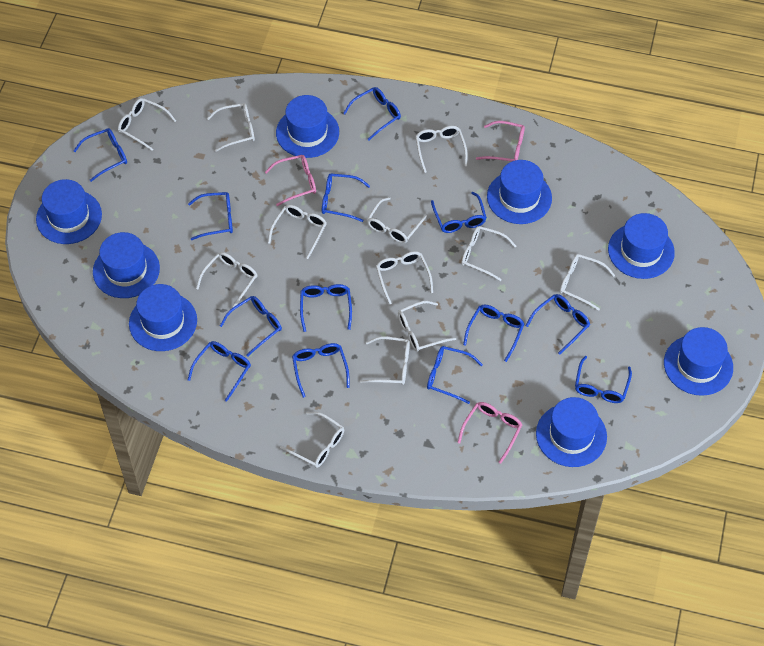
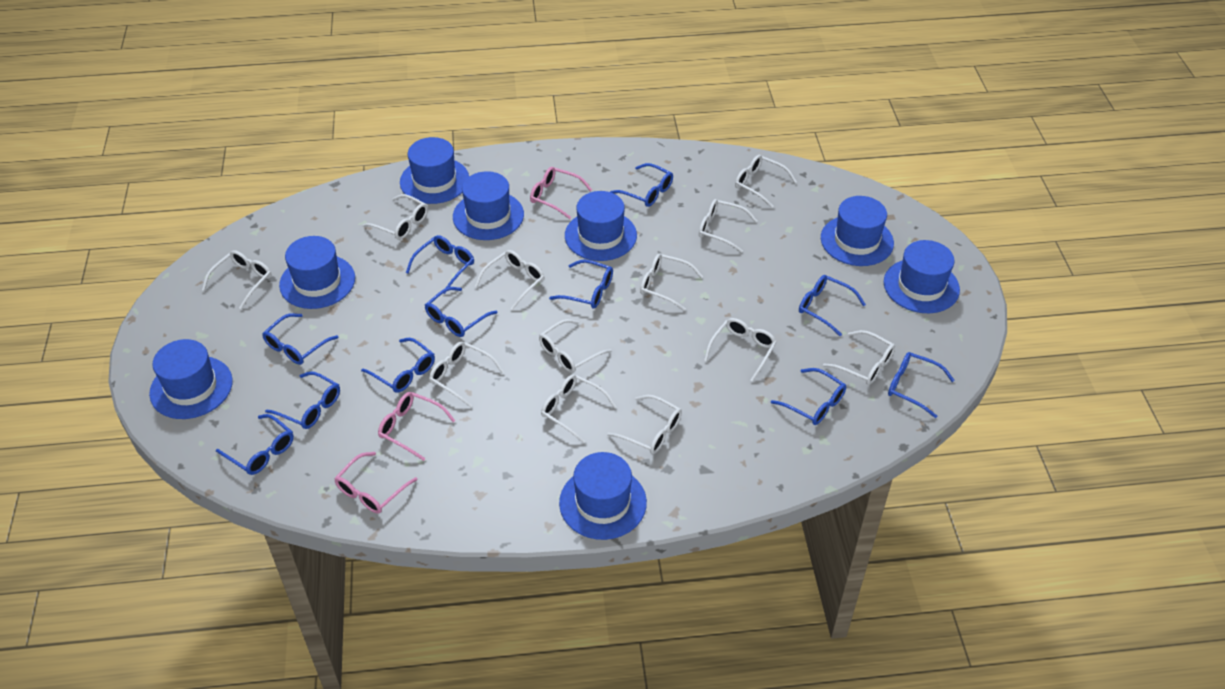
blue glasses: [73,128,127,182] [188,192,233,240] [188,341,251,402] [220,296,282,356] [292,343,350,398] [300,284,352,332] [322,174,370,222] [343,87,401,140] [427,346,483,404] [431,192,487,233] [463,305,524,362] [526,294,590,355] [575,356,632,403] = 13 -> [216,414,294,475] [262,313,339,365] [265,371,340,429] [361,338,435,393] [406,235,474,294] [425,287,497,337] [549,260,613,309] [610,163,673,207] [771,368,846,425] [799,275,866,336] [888,352,955,418] = 11

